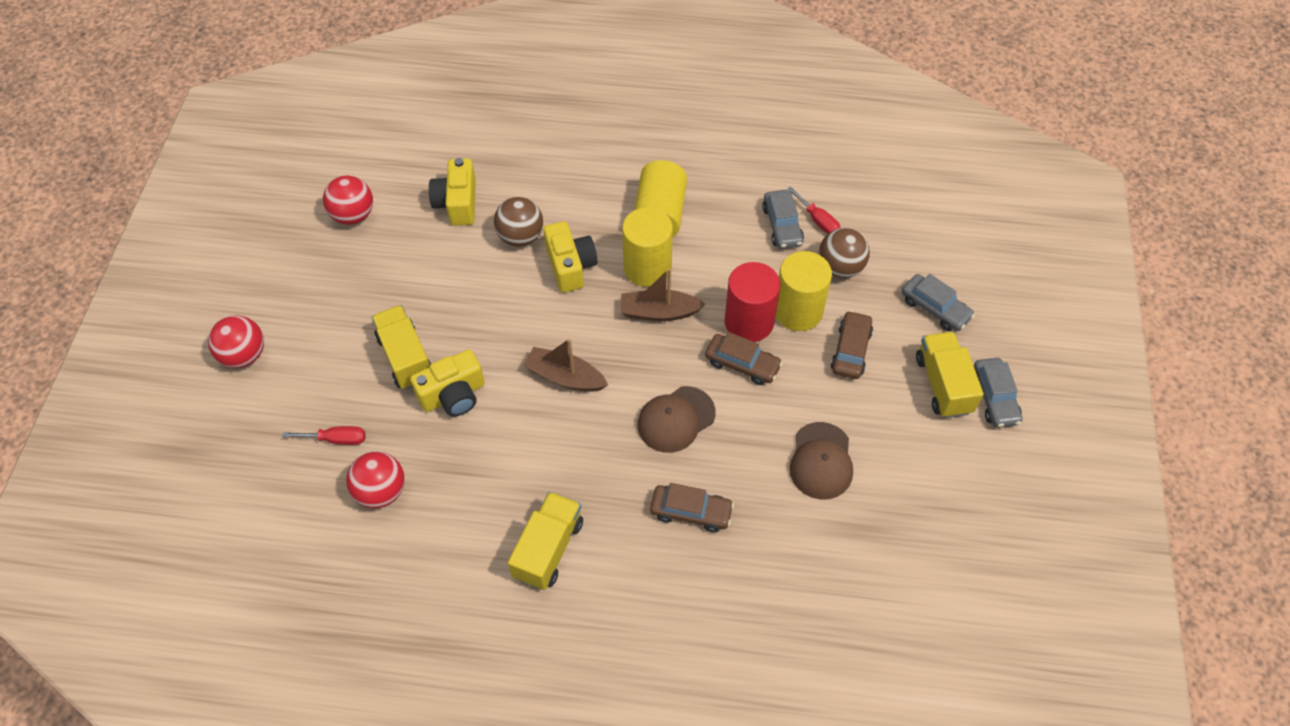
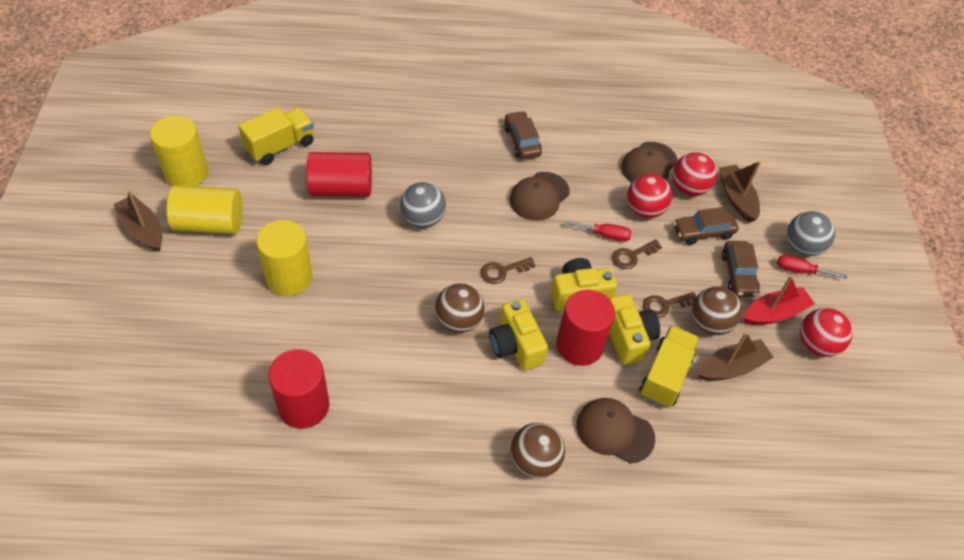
brown ball: [494,197,543,247] [819,228,870,278] = 2 -> [435,283,484,333] [510,423,565,478] [692,287,742,335] = 3
brown boat: [523,339,608,392] [621,268,705,321] = 2 -> [113,190,162,252] [698,332,774,381] [719,161,761,223] = 3
brown cap: [637,386,715,453] [789,422,853,500] = 2 -> [510,172,570,221] [576,398,655,464] [621,142,677,183] = 3
brown key: none = 0 -> [480,257,535,284] [612,239,662,269] [643,292,696,318] = 3
grey ball: none = 0 -> [400,182,446,228] [787,211,835,256] = 2
grey car: [762,190,804,249] [902,274,975,331] [974,358,1022,428] = 3 -> none = 0
red boat: none = 0 -> [743,275,815,325] = 1
red cylinder: [725,262,781,342] = 1 -> [268,349,329,429] [307,152,372,197] [556,290,615,366] = 3
yellow truck: [371,305,431,390] [508,491,583,590] [916,332,984,418] = 3 -> [238,107,314,165] [639,325,699,408] = 2

